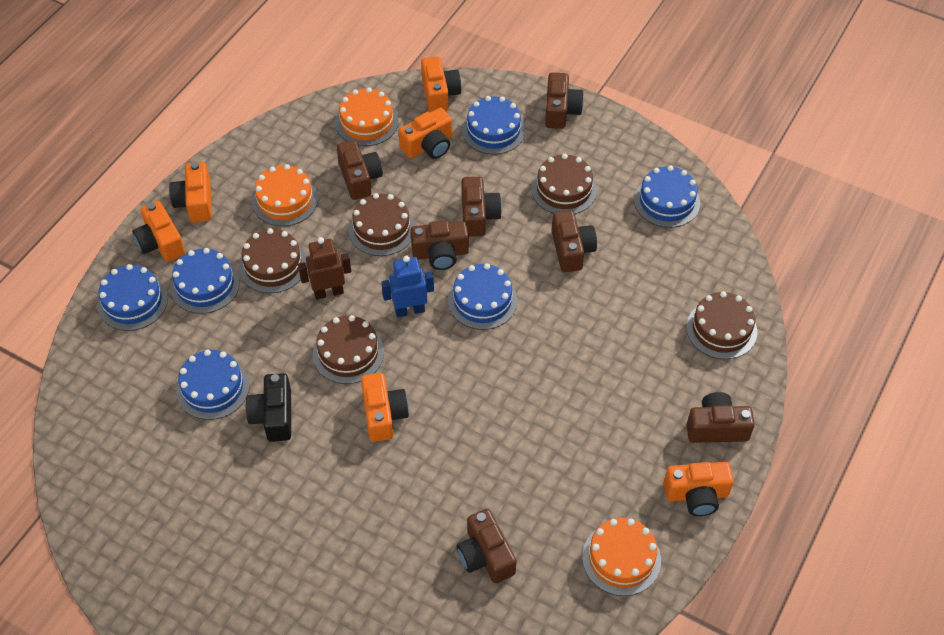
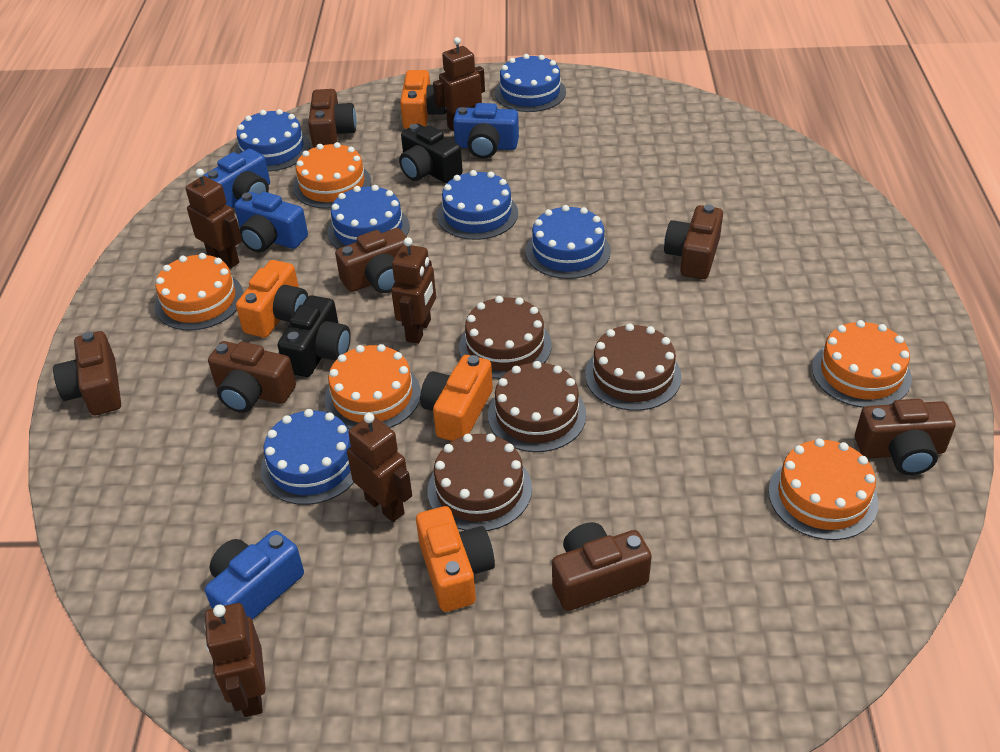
black camera: [245,373,291,442] = 1 -> [278,295,351,377] [399,124,463,183] = 2
blue camera: none = 0 -> [203,149,270,208] [205,530,304,620] [234,192,308,253] [453,103,519,159] = 4
blue robot: [381,256,434,317] = 1 -> none = 0
brown cake: [239,228,307,293] [313,315,384,384] [348,193,415,256] [531,154,597,214] [686,291,757,359] = 5 -> [428,433,532,531] [459,296,552,379] [488,361,586,452] [585,323,682,411] = 4
brown robot: [298,237,351,300] = 1 -> [185,169,242,269] [204,603,266,717] [347,413,412,522] [391,237,436,344] [433,37,485,131] = 5
orange cake: [252,164,318,226] [335,87,399,146] [582,518,661,596] = 3 -> [155,253,243,330] [293,142,371,209] [325,344,421,429] [768,438,878,540] [812,320,912,408] = 5
orange camera: [132,201,185,262] [169,162,212,222] [361,373,409,442] [399,108,452,159] [421,57,461,112] [664,462,734,516] = 6 -> [236,260,308,338] [400,70,446,129] [416,506,495,612] [420,355,493,441] = 4

